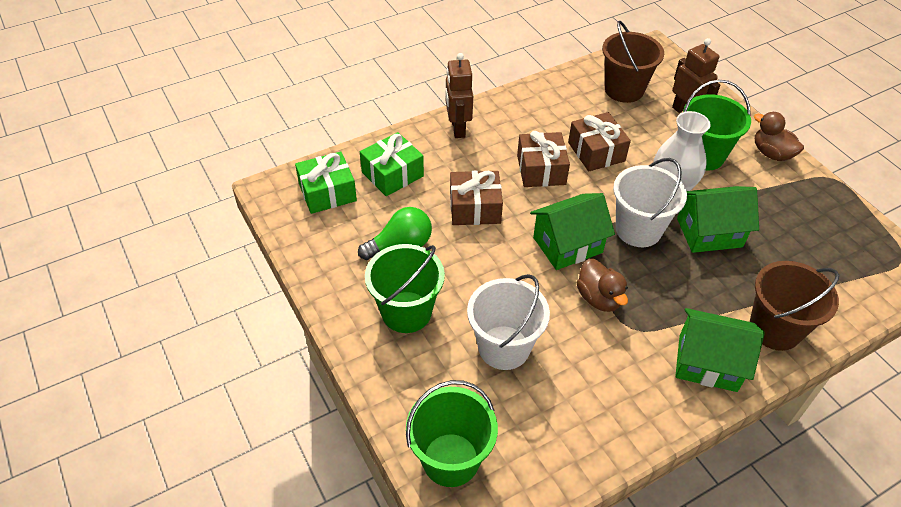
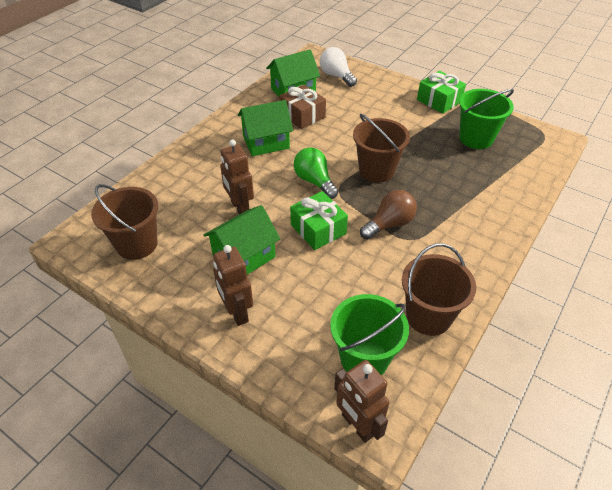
brown bucket: [602,21,664,103] [750,261,840,351] = 2 -> [91,184,158,260] [353,114,410,182] [402,243,476,336] = 3
brown duck: [577,259,628,312] [754,112,804,161] = 2 -> none = 0
brown gift: [450,171,503,225] [517,131,570,187] [568,112,631,171] = 3 -> [279,85,326,129] = 1
brown light bulb: none = 0 -> [360,190,417,240] = 1
brown robot: [446,53,473,138] [672,38,720,113] = 2 -> [213,245,253,326] [220,139,254,214] [334,360,389,443] = 3
green bucket: [365,244,445,333] [406,380,498,487] [683,80,751,171] = 3 -> [330,294,409,375] [459,89,514,149] = 2
white bucket: [467,274,550,370] [613,158,687,247] = 2 -> none = 0
white light bulb: none = 0 -> [320,47,357,87] = 1
white vase: [654,111,710,191] = 1 -> none = 0

